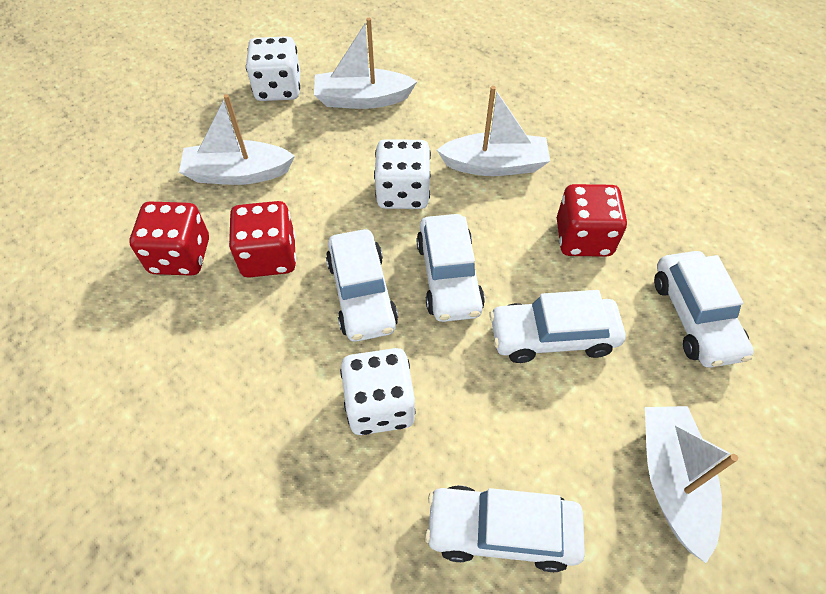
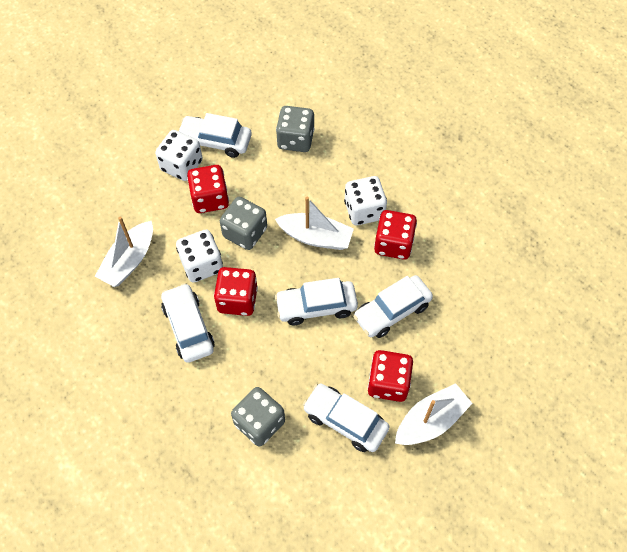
grey dice: none = 0 -> [220,197,267,250] [231,387,285,446] [276,106,315,152] = 3
red dice: [130,201,209,276] [229,201,296,278] [557,184,627,257] = 3 -> [187,165,229,213] [214,267,258,316] [368,350,413,402] [374,210,417,260] = 4
white boat: [179,94,295,185] [314,18,418,109] [437,86,550,176] [645,406,738,563] = 4 -> [95,217,153,287] [275,197,354,250] [395,383,473,445] = 3

